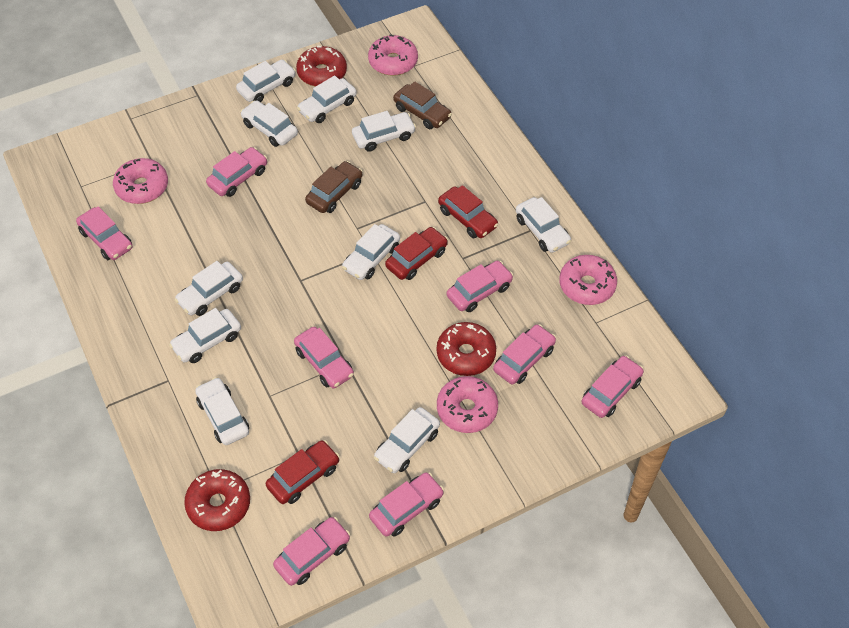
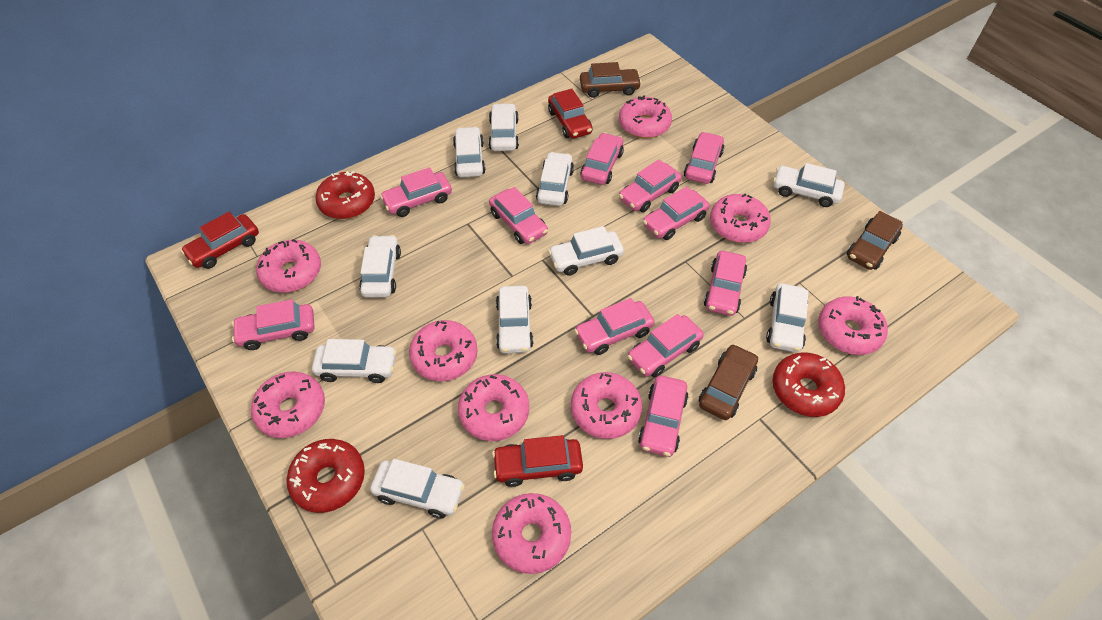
brown car: [305,161,363,213] [393,81,452,129] = 2 -> [580,62,642,98] [699,344,758,420] [847,211,903,270] = 3
pink car: [76,206,132,260] [206,147,267,197] [273,517,350,586] [294,327,354,388] [369,472,444,537] [447,261,513,312] [493,324,556,384] [582,355,644,418] = 8 -> [232,299,315,350] [380,167,452,217] [489,187,548,244] [574,298,655,355] [580,133,624,185] [619,159,682,212] [627,314,704,377] [638,375,689,457] [643,186,710,240] [684,132,724,184] [704,251,747,316] = 11
pink donut: [113,158,168,204] [368,34,418,76] [437,376,498,433] [559,255,617,305] = 4 -> [251,371,325,438] [256,239,321,293] [409,320,478,381] [458,374,529,441] [492,493,571,574] [571,372,642,439] [619,95,672,138] [710,194,771,243] [818,296,888,355] = 9

